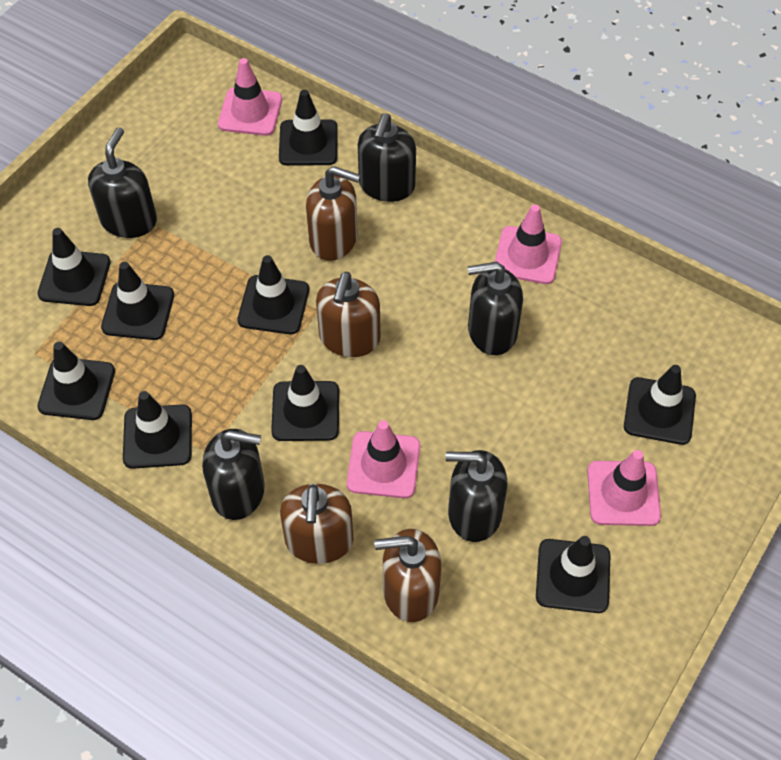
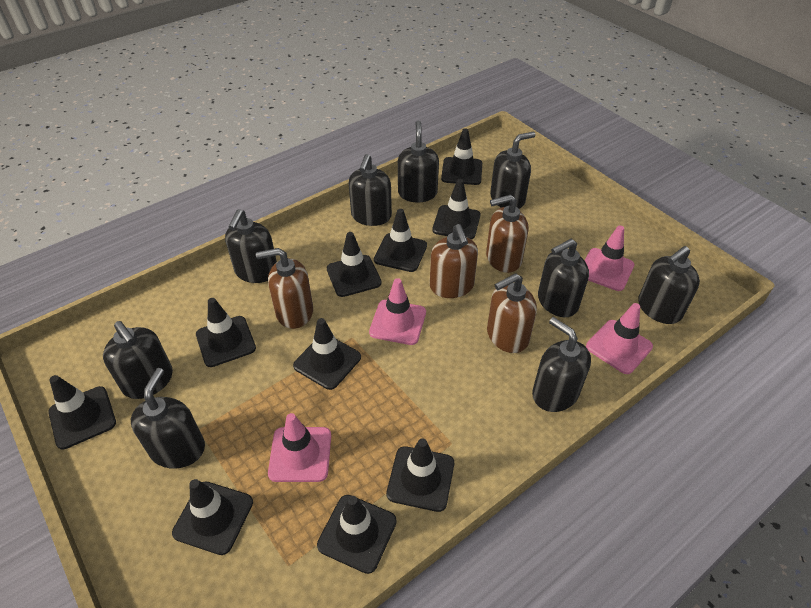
black soap dispenser: [88,127,157,238] [202,429,265,520] [358,113,416,202] [446,450,507,542] [467,262,523,355] = 5 -> [103,321,173,399] [131,368,205,469] [225,209,277,283] [349,154,392,226] [398,121,439,202] [490,132,535,209] [532,317,591,412] [538,239,589,317] [638,246,700,324] = 9
black traffic cone: [38,228,111,306] [38,342,115,420] [101,262,174,340] [123,391,192,469] [238,255,309,334] [271,365,339,441] [279,90,338,166] [536,536,611,613] [624,365,696,445] = 9 -> [48,375,116,450] [172,479,253,555] [196,298,256,367] [293,318,361,390] [317,495,397,574] [326,232,382,297] [374,209,427,272] [386,438,454,512] [432,179,480,239] [441,128,482,185] = 10

